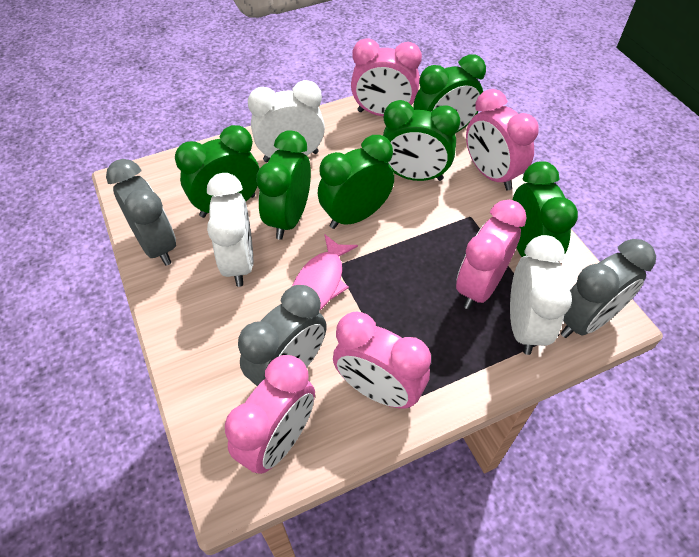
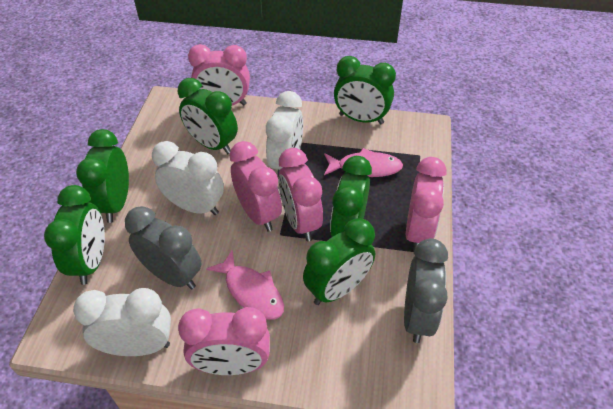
grey clock: [106,159,176,266] [238,285,327,386] [561,239,656,338] = 3 -> [125,206,202,290] [404,238,448,343] = 2
pink fish: [292,234,358,310] = 1 -> [206,249,284,320] [324,148,403,177] = 2

